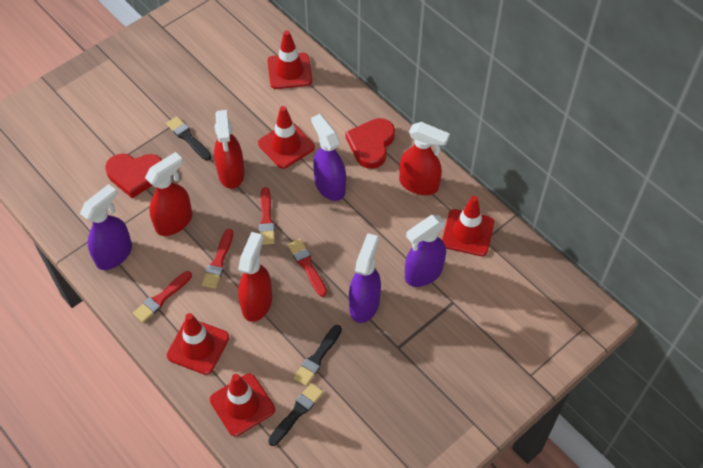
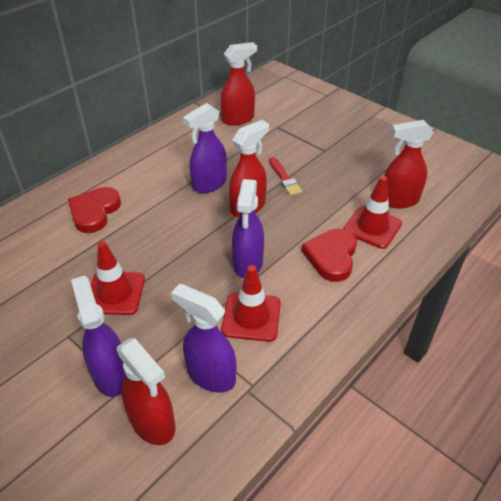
black brush: [166,116,211,161] [268,383,323,446] [294,325,342,386] = 3 -> none = 0
red brush: [133,271,192,323] [202,229,233,289] [259,187,275,245] [288,239,327,297] = 4 -> [269,157,302,196] = 1
red traffic cone: [167,313,229,375] [210,374,275,436] [258,106,315,169] [268,30,312,89] [442,196,494,256] = 5 -> [91,241,145,315] [221,265,281,342] [344,176,402,249] = 3

